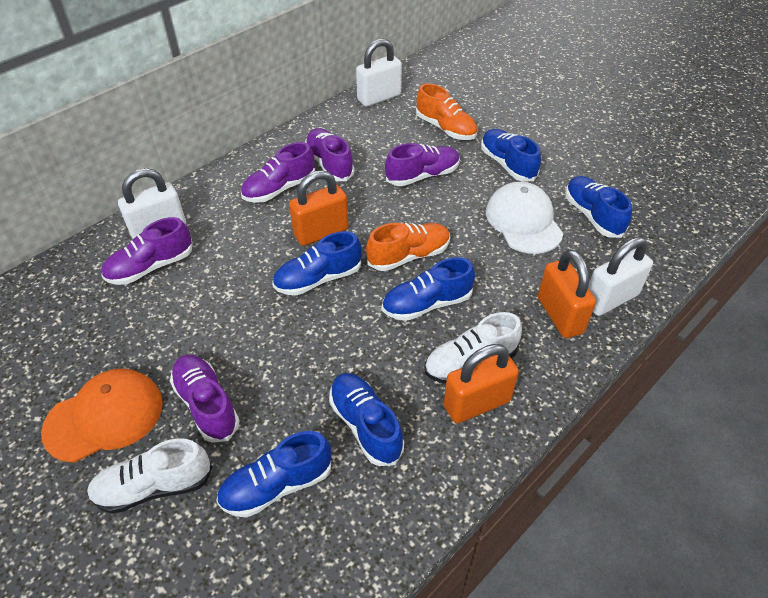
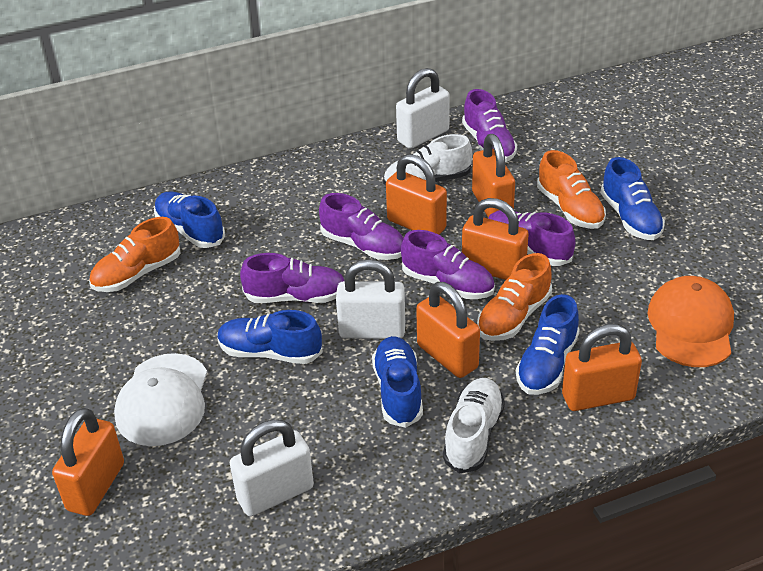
blue shoe: [216,431,332,517] [272,231,362,295] [329,373,404,466] [382,257,475,321] [481,129,541,182] [565,176,632,238] = 6 -> [154,191,225,248] [218,310,323,364] [372,336,423,428] [516,294,580,395] [600,157,665,240] = 5
orange padlock: [289,170,348,246] [444,344,519,423] [538,250,596,338] = 3 -> [52,408,124,516] [386,154,447,235] [416,282,480,378] [462,198,529,280] [472,134,515,217] [562,324,642,411] = 6
orange shoe: [366,223,450,271] [416,83,477,140] = 2 -> [89,217,181,292] [477,253,552,341] [537,150,606,229] = 3

